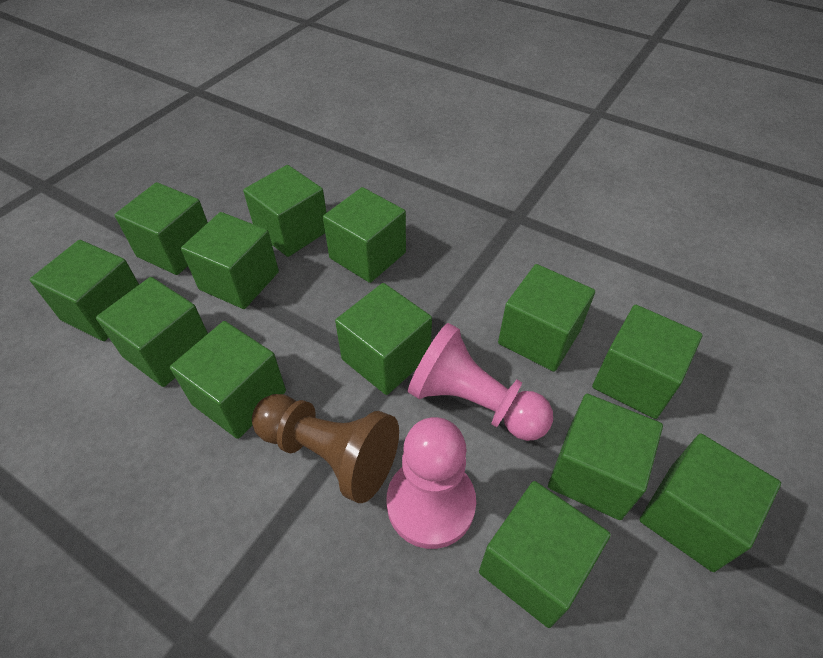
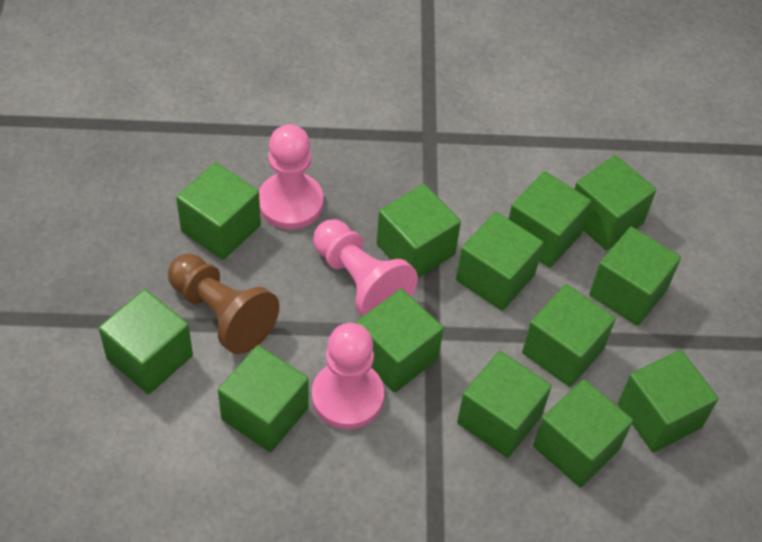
pink pawn: [386,417,476,549] [408,323,553,441] = 2 -> [259,124,323,229] [312,323,384,429] [313,219,418,316] = 3

